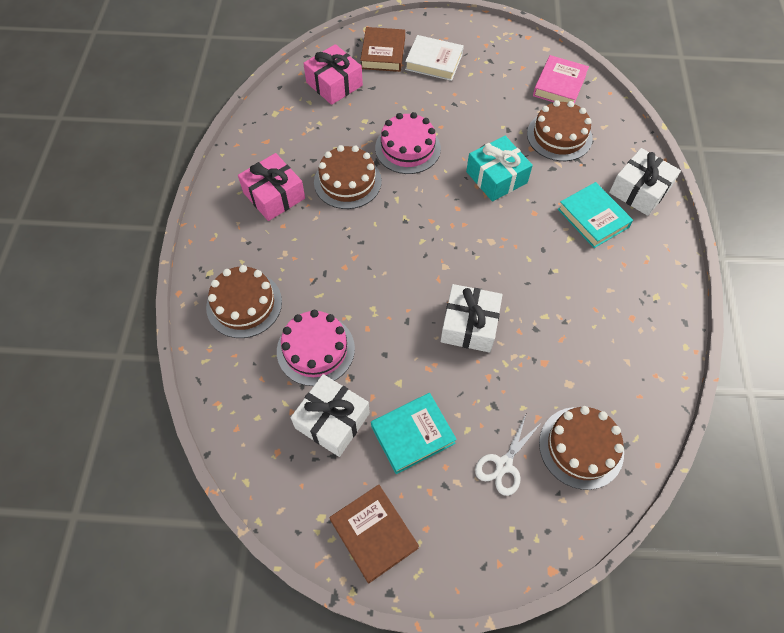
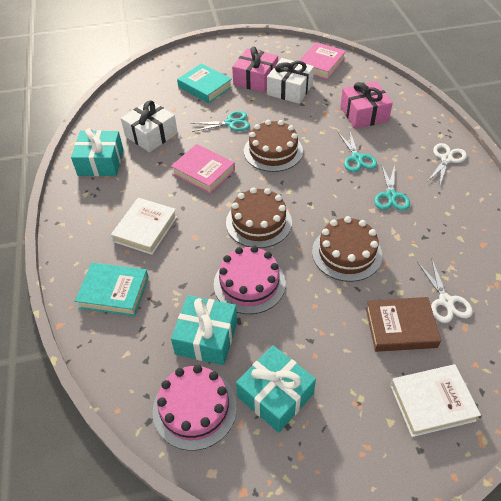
brown book: [330,485,419,583] [360,27,405,72] = 2 -> [366,297,441,352] = 1
brown cake: [206,265,282,338] [314,145,382,209] [527,100,593,161] [539,406,624,490] = 4 -> [226,187,292,248] [244,120,303,172] [312,216,382,282] = 3
pink book: [533,55,589,104] = 1 -> [171,144,235,194] [299,42,346,80] = 2
turquoise gift: [466,136,533,201] = 1 -> [71,128,123,176] [171,295,237,365] [236,346,316,433] = 3
turquoise scissors: none = 0 -> [191,111,250,132] [338,129,377,172] [374,164,410,210] = 3
white book: [405,35,464,81] = 1 -> [111,198,177,255] [390,364,481,437] = 2
white gift: [291,374,370,457] [441,284,502,353] [609,148,681,216] = 3 -> [121,100,178,152] [267,58,314,104] = 2
white scissors: [475,415,541,496] = 1 -> [417,260,473,323] [427,143,467,188] = 2

